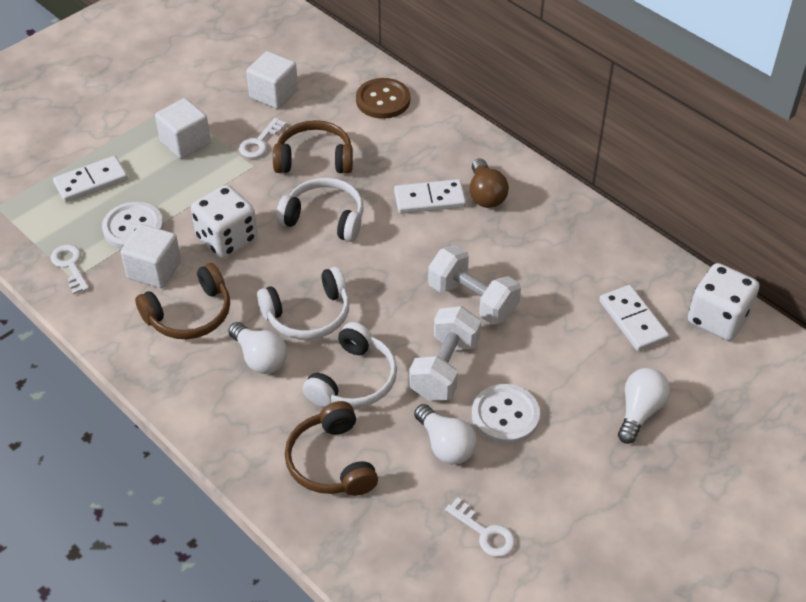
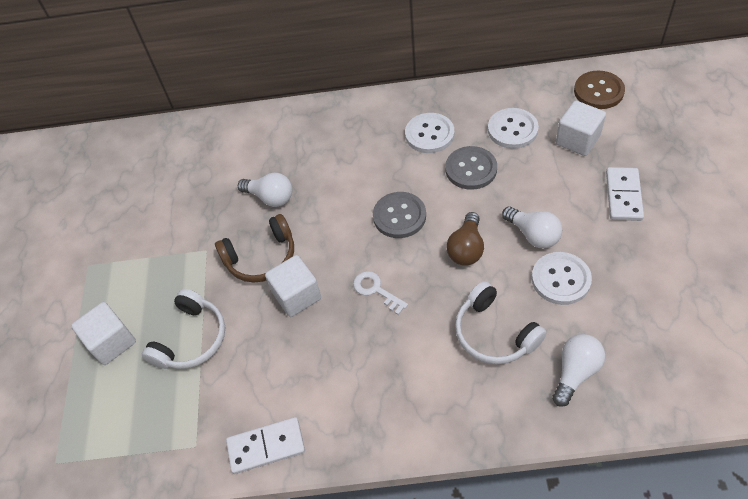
brown headphones: [135,263,230,339] [273,120,353,174] [285,401,378,496] = 3 -> [215,214,294,282] = 1
grey button: none = 0 -> [373,192,426,238] [445,146,497,190] = 2
white button: [102,202,164,249] [472,384,540,444] = 2 -> [405,113,454,153] [488,108,539,149] [532,252,592,305] = 3
white dice: [191,185,258,259] [688,263,759,341] = 2 -> none = 0
white domino: [53,156,128,202] [394,179,466,214] [599,285,669,351] = 3 -> [226,417,305,474] [606,167,644,221] = 2
white dumbbell: [409,306,481,401] [428,245,521,325] = 2 -> none = 0
white headphones: [257,267,349,340] [276,178,364,242] [303,322,397,408] = 3 -> [142,289,225,369] [455,281,547,364] = 2
white key: [51,245,89,294] [239,118,286,158] [445,497,515,557] = 3 -> [353,271,408,315] = 1

